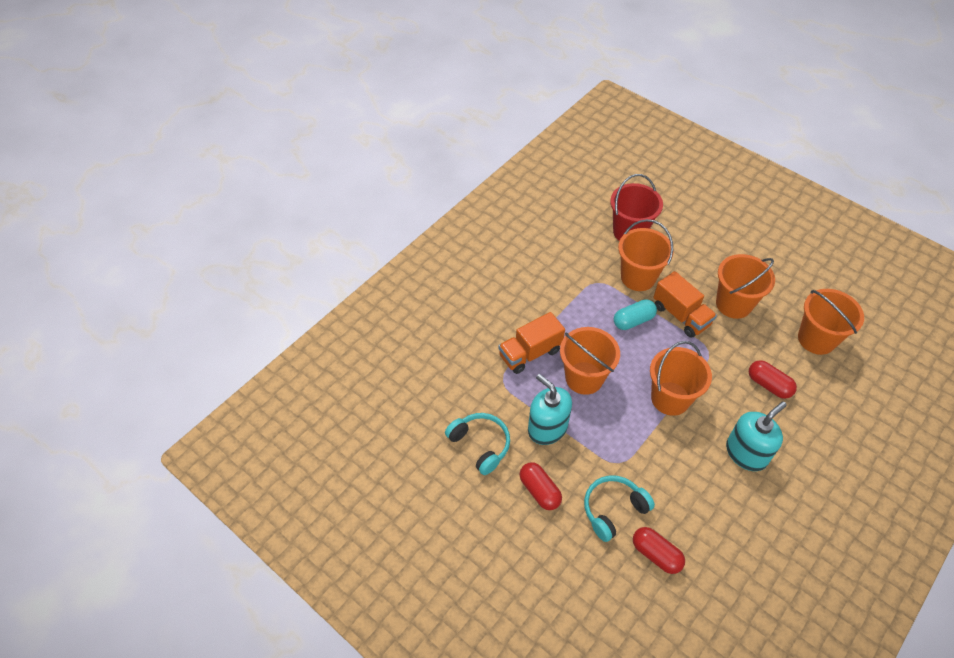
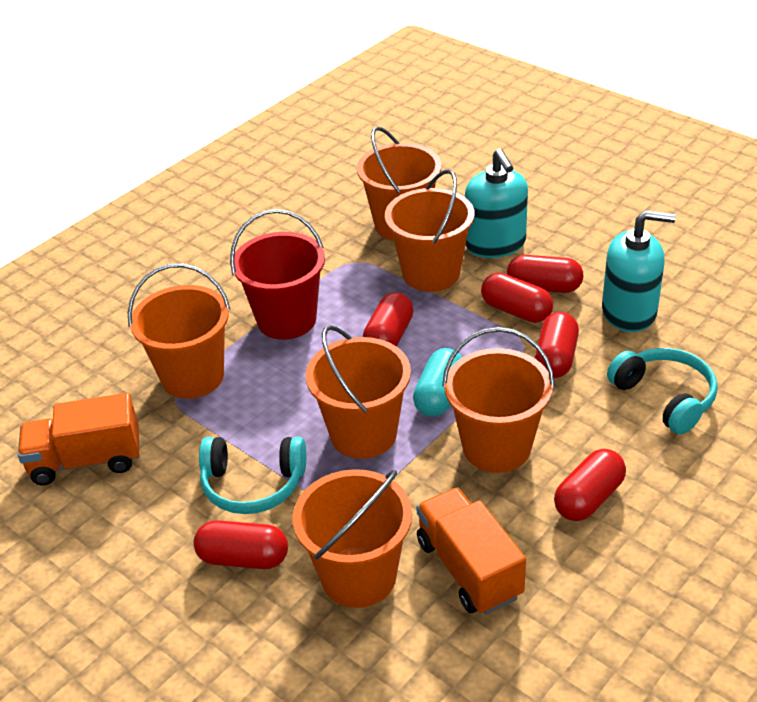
orange bucket: [560,327,620,395] [618,219,674,291] [650,341,712,416] [716,254,775,319] [798,289,864,355] = 5 -> [128,263,230,399] [293,469,412,608] [306,325,411,459] [357,127,442,240] [385,169,475,292] [442,327,555,473] = 6
red capsule: [519,462,562,510] [633,527,685,574] [749,360,797,399] = 3 -> [193,520,288,569] [363,292,414,346] [481,273,553,323] [507,255,584,293] [535,312,579,378] [554,449,626,521] = 6

